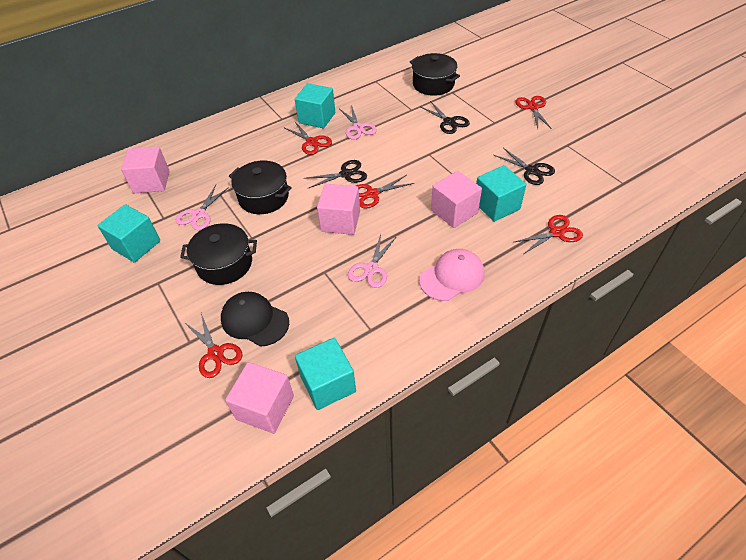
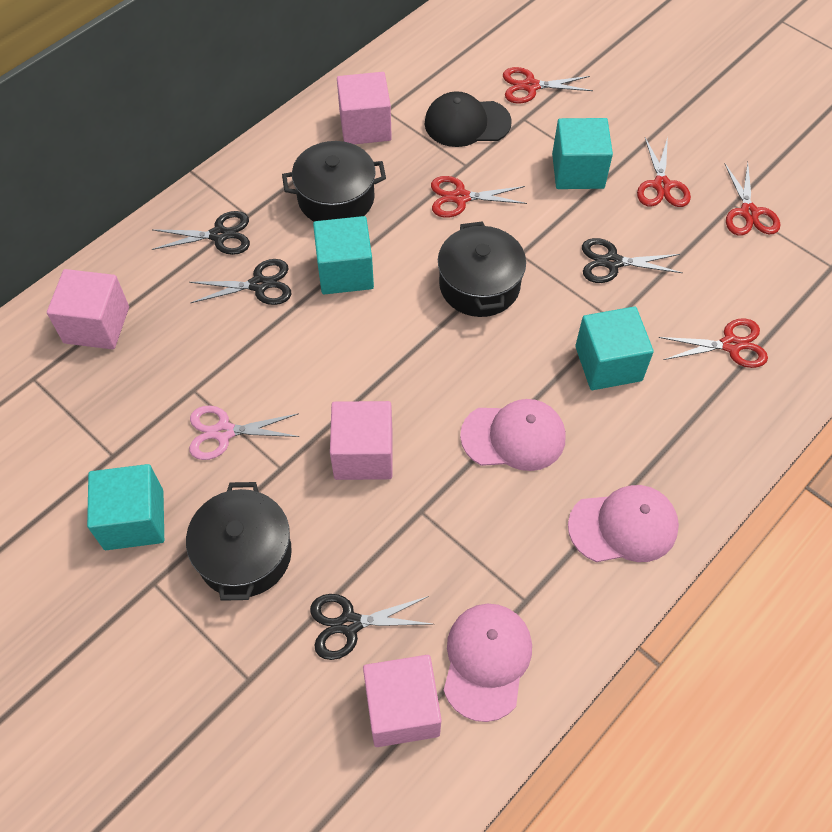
black scissors: [304,160,367,188] [421,101,470,134] [494,148,555,185] = 3 -> [152,211,250,255] [189,259,292,305] [310,594,432,660] [582,238,682,283] = 4
pink cap: [420,249,484,301] = 1 -> [443,604,532,722] [460,399,566,471] [568,485,679,562] = 3
pink scissors: [176,185,229,230] [340,105,377,140] [348,234,397,288] = 3 -> [189,406,299,460] = 1

